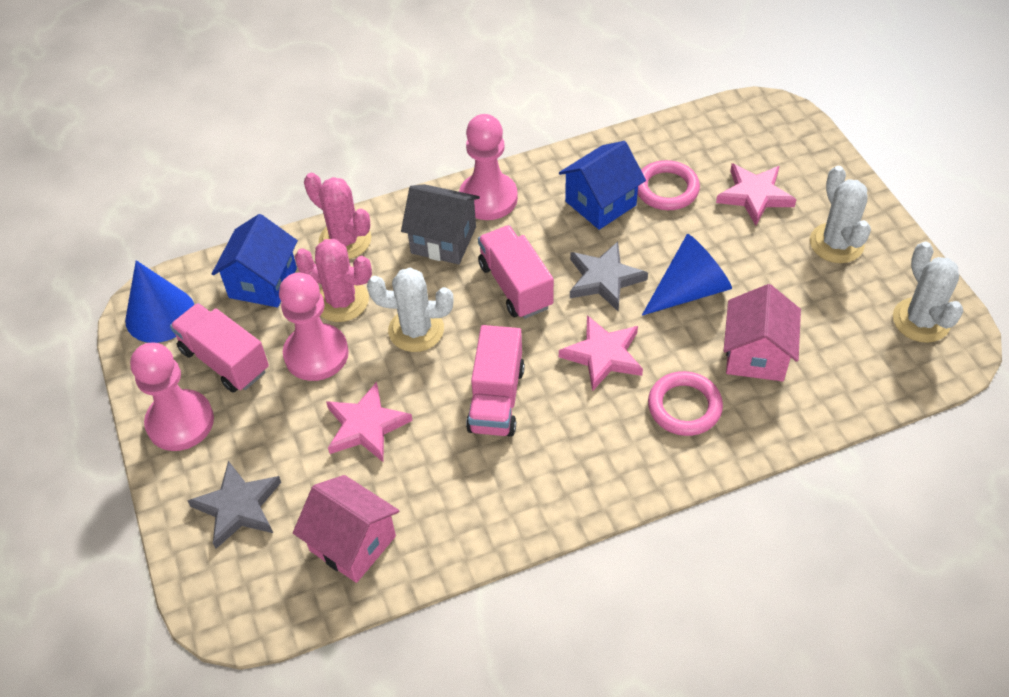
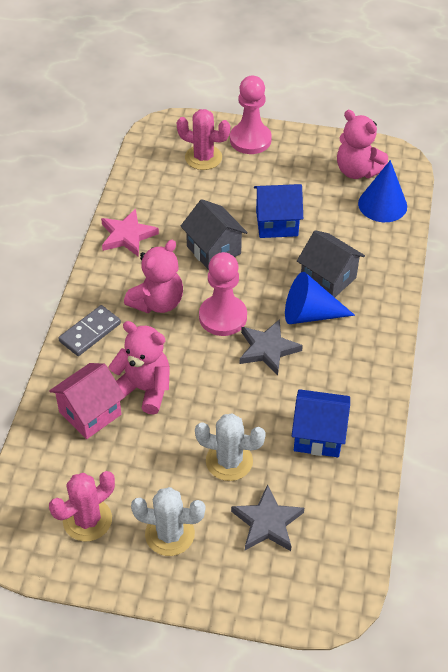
grey domino: none = 0 -> [58,305,121,356] = 1
grey house: [401,184,480,264] = 1 -> [180,199,248,270] [297,230,365,297] = 2
pink house: [293,475,399,583] [724,284,801,381] = 2 -> [49,363,125,439] = 1
pink pawn: [130,343,214,451] [279,273,349,381] [459,114,518,220] = 3 -> [199,252,247,336] [230,76,272,154] = 2
pink ring: [638,160,700,210] [648,371,723,436] = 2 -> none = 0
pink star: [326,382,413,462] [559,315,643,391] [716,163,797,225] = 3 -> [101,209,159,257] = 1
pink teddy bear: none = 0 -> [108,321,170,415] [124,240,183,313] [337,110,388,179] = 3
pink truck: [170,303,269,393] [466,325,525,437] [478,225,554,319] = 3 -> none = 0
white cactus: [367,268,454,352] [810,166,871,263] [893,241,963,343] = 3 -> [131,487,205,556] [195,413,266,481] = 2

